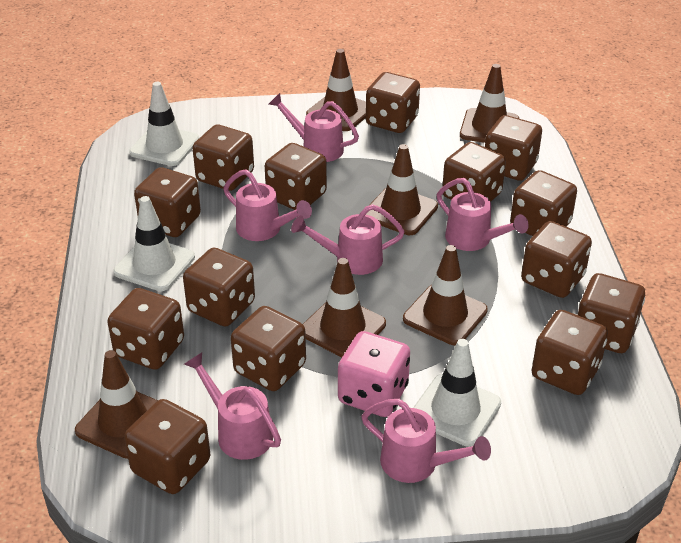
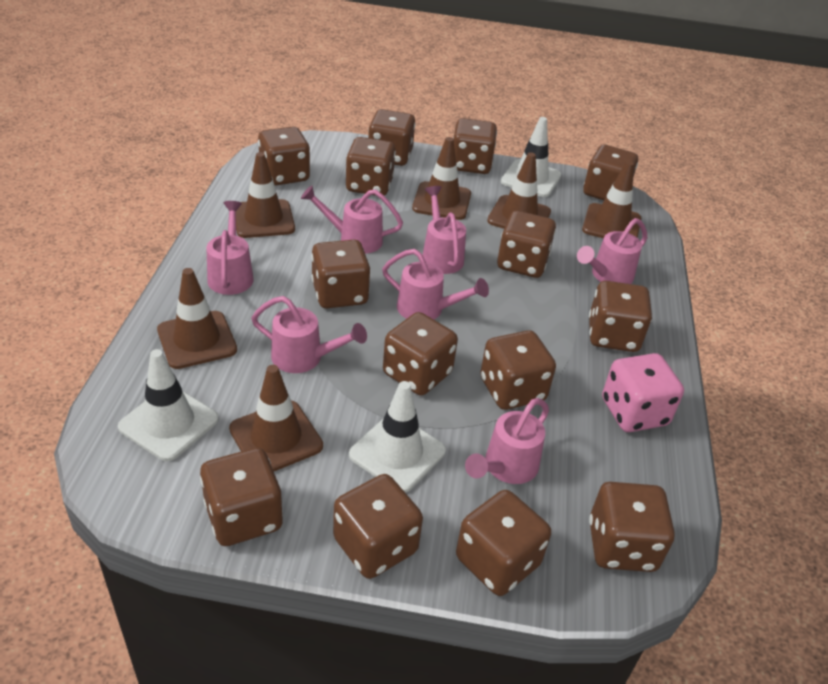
pink watering can: [184,352,281,460] [223,169,312,241] [269,93,359,162] [291,204,404,275] [361,399,491,483] [437,178,529,251] = 6 -> [207,201,254,295] [251,296,367,373] [301,186,403,254] [382,249,489,319] [423,186,466,274] [465,398,549,484] [577,218,647,284] = 7

